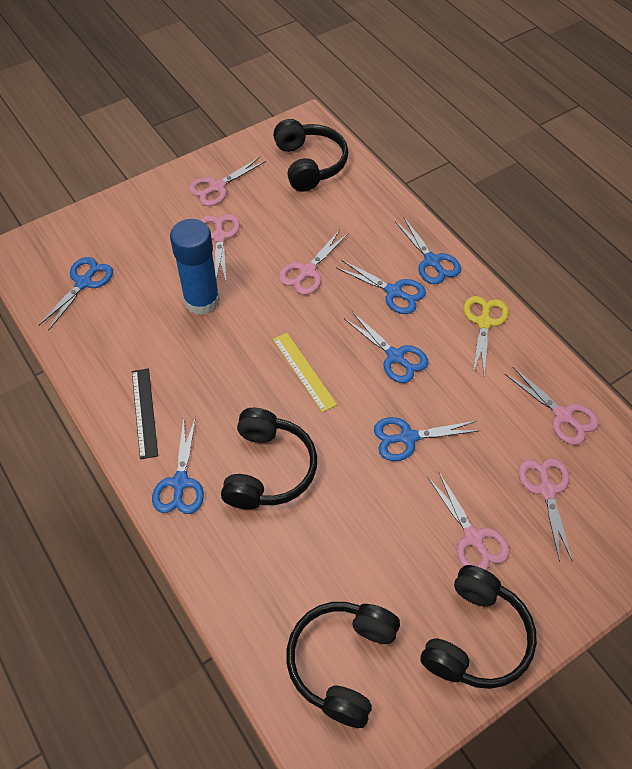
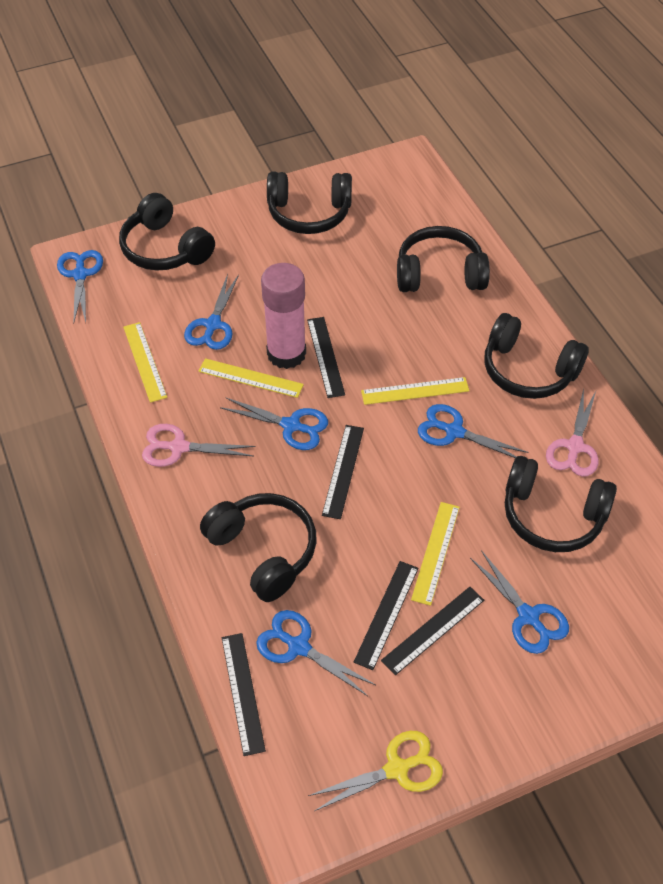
black headphones: [221,408,317,509] [273,119,348,192] [286,602,400,728] [421,565,537,689] = 4 -> [119,193,215,271] [200,493,317,602] [267,172,352,234] [397,226,490,292] [484,313,589,399] [505,456,617,552] = 6
black ruler: [132,368,158,459] = 1 -> [222,633,266,756] [307,317,345,398] [322,425,364,519] [354,561,419,670] [381,587,484,675] = 5
blue glue stick: [170,219,220,315] = 1 -> none = 0
pink glue stick: none = 0 -> [261,263,306,369] = 1
pink scissors: [188,157,266,206] [200,214,240,284] [279,230,348,295] [428,471,510,570] [505,367,599,445] [518,458,573,562] = 6 -> [142,424,256,467] [546,388,599,477] = 2
yellow ruler: [273,333,337,412] = 1 -> [123,322,167,403] [198,358,304,398] [361,377,469,405] [411,502,460,606] = 4

